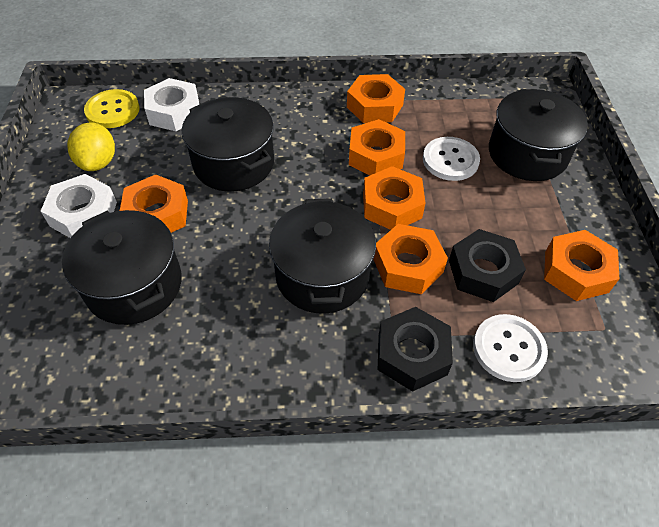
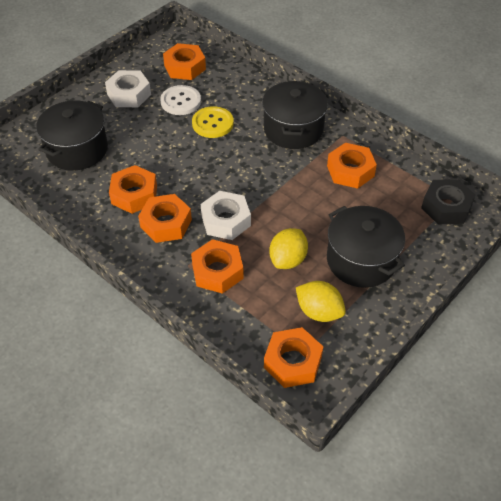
black nut: [378,307,453,392] [449,229,526,302] = 2 -> [421,179,475,224] = 1
black pot: [62,210,182,325] [182,97,274,191] [269,198,376,314] [489,89,588,181] = 4 -> [36,100,108,170] [262,81,328,149] [327,206,405,288] = 3
white button: [423,137,480,181] [473,314,548,382] = 2 -> [160,85,201,115] = 1
yellow lemon: [67,122,115,171] = 1 -> [269,228,308,269] [296,281,346,322] = 2

